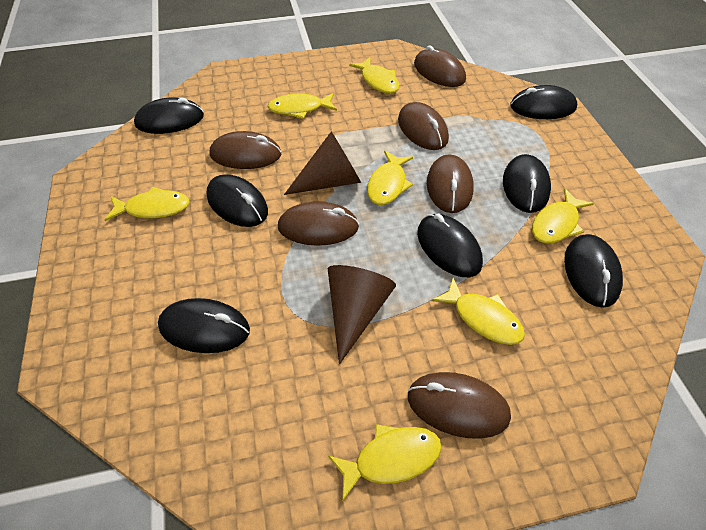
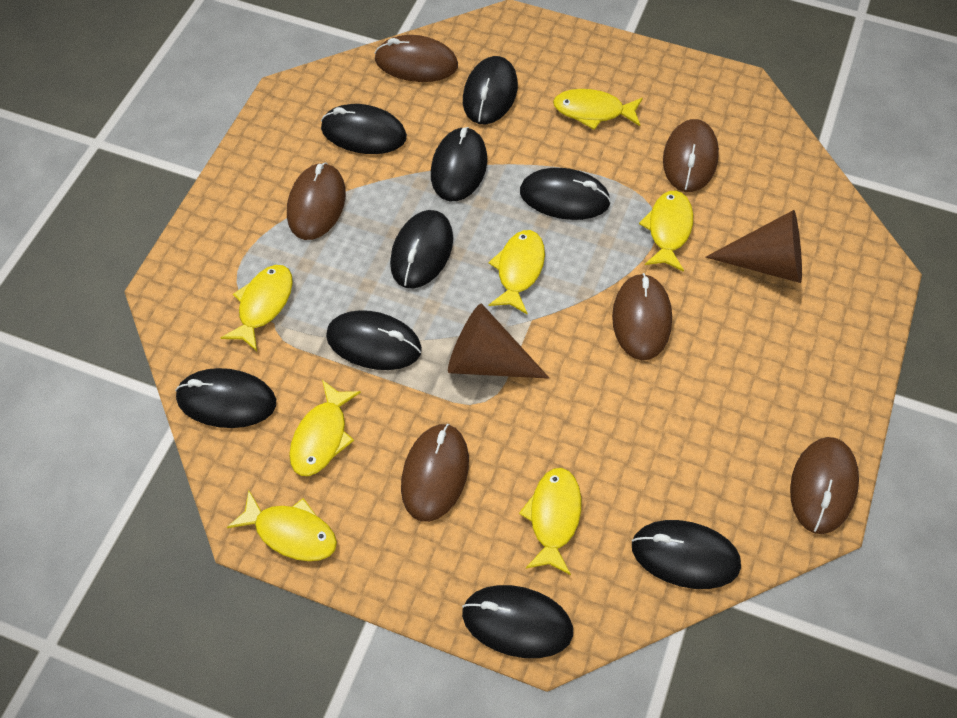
black mouse: [134,98,204,134] [158,298,250,353] [207,174,268,227] [417,214,483,277] [503,154,551,213] [510,85,577,119] [564,234,623,308] = 7 -> [175,368,276,428] [321,104,407,154] [326,310,422,370] [390,210,453,289] [431,127,487,201] [462,585,573,658] [463,56,518,124] [520,168,611,220] [632,520,741,589] = 9

